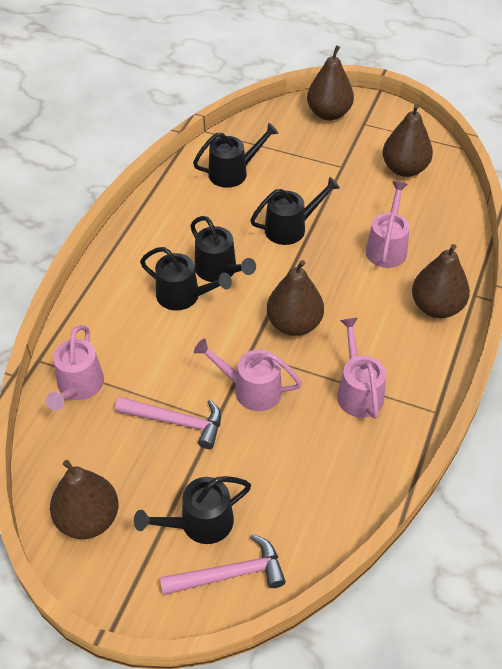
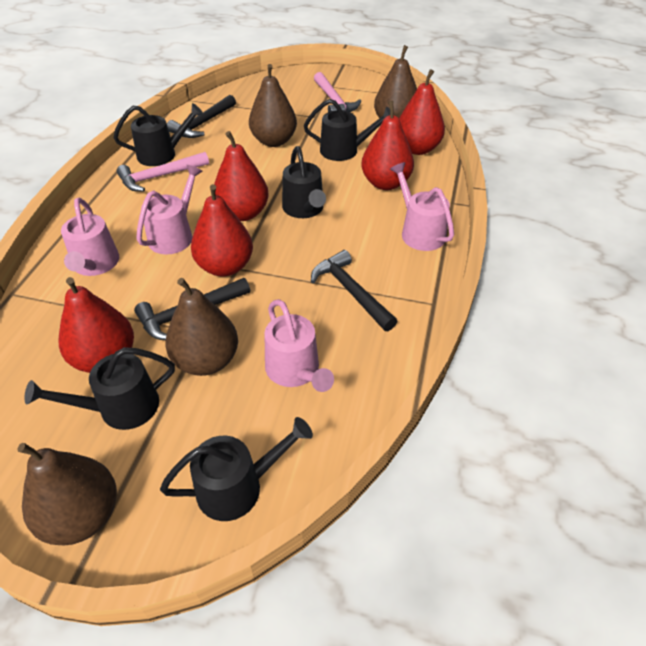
black hammer: none = 0 -> [134,278,250,340] [167,95,236,138] [311,250,397,331] = 3
brown pear: [50,460,119,539] [267,260,324,336] [307,45,354,120] [383,104,433,177] [412,244,470,318] = 5 -> [17,443,117,546] [166,278,238,376] [249,64,297,147] [374,45,417,118] = 4
red pear: none = 0 -> [59,277,134,373] [191,184,253,277] [214,131,269,221] [361,101,414,190] [399,69,445,155] = 5

